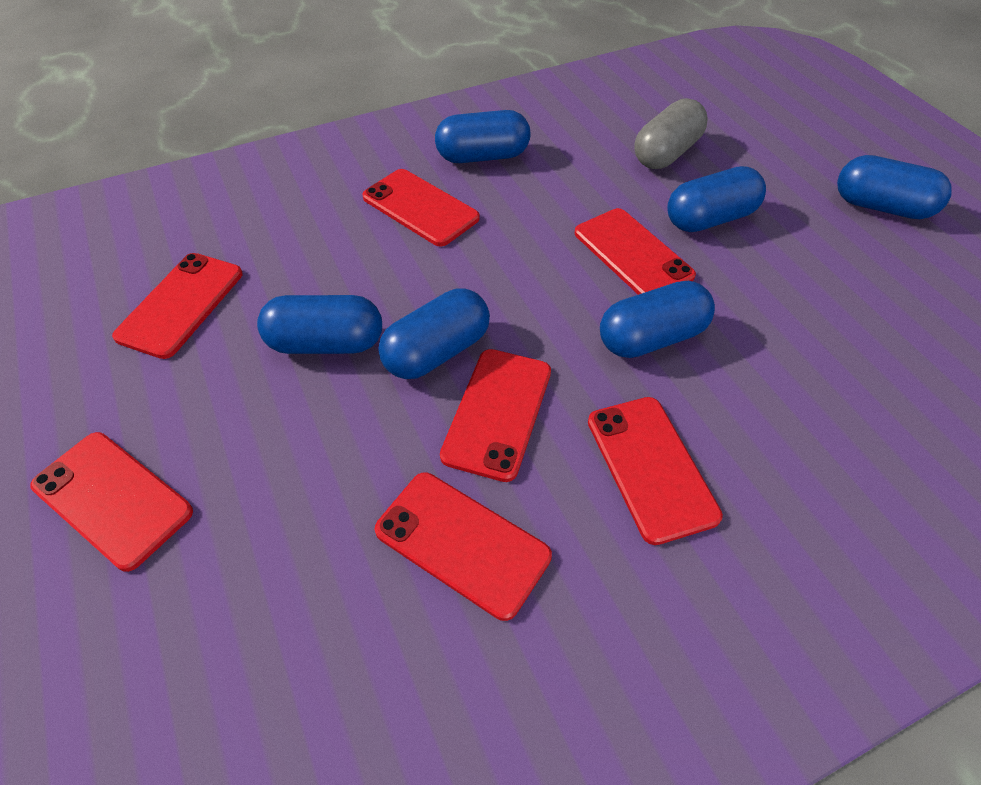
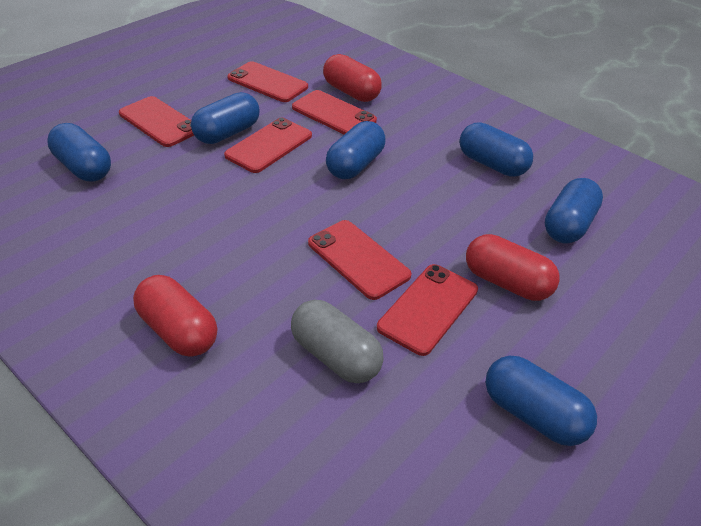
red capsule: none = 0 -> [133,275,217,357] [323,54,382,102] [466,234,560,301] = 3
red phone: [30,432,193,572] [112,253,242,359] [362,169,480,246] [375,472,552,621] [440,349,551,482] [575,208,696,295] [588,397,723,545] = 7 -> [119,96,194,147] [224,117,312,173] [227,61,308,102] [292,90,377,134] [308,220,412,300] [377,264,478,356] = 6

